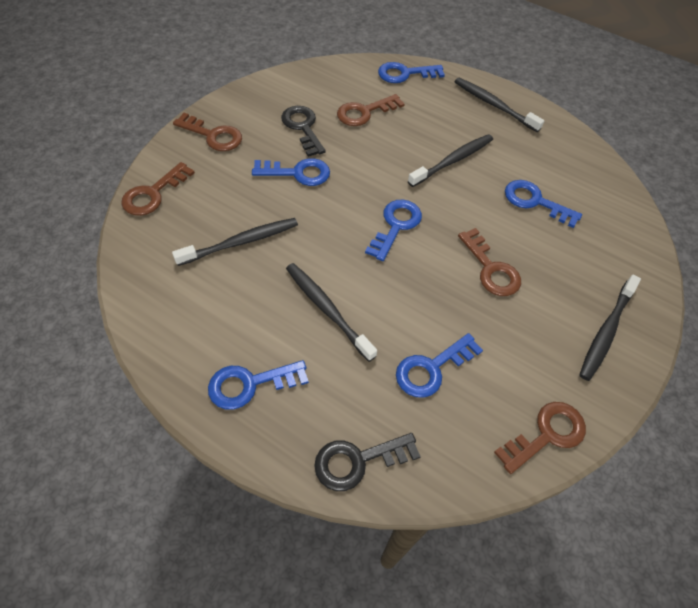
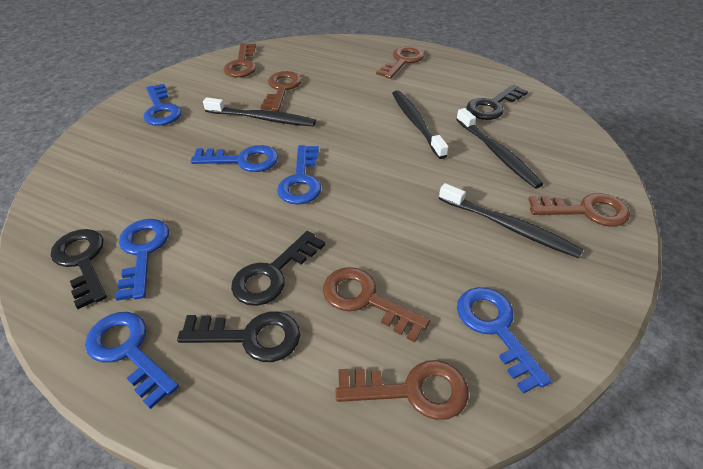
black key: [281,106,326,157] [314,433,421,491] = 2 -> [51,229,107,309] [177,312,300,362] [231,231,325,306] [466,84,528,120] = 4
black toothbrush: [172,218,298,266] [286,263,377,362] [408,134,493,187] [455,78,544,132] [579,274,641,381] = 5 -> [203,97,316,126] [392,90,448,159] [439,183,584,258] [456,108,543,188] = 4
brown key: [121,162,195,216] [173,113,242,151] [337,94,404,126] [458,228,521,296] [494,402,586,474] = 5 -> [223,43,256,77] [261,71,302,111] [323,267,430,343] [335,360,469,420] [376,46,424,79] [528,193,630,227] = 6

